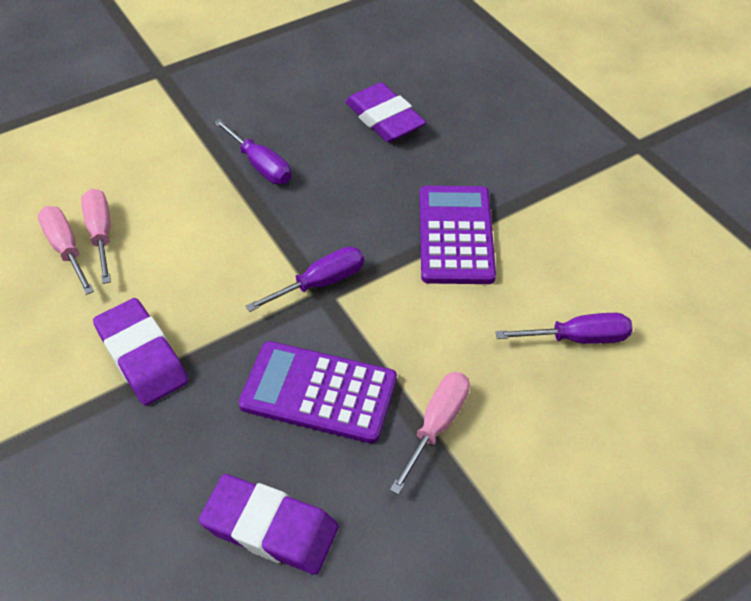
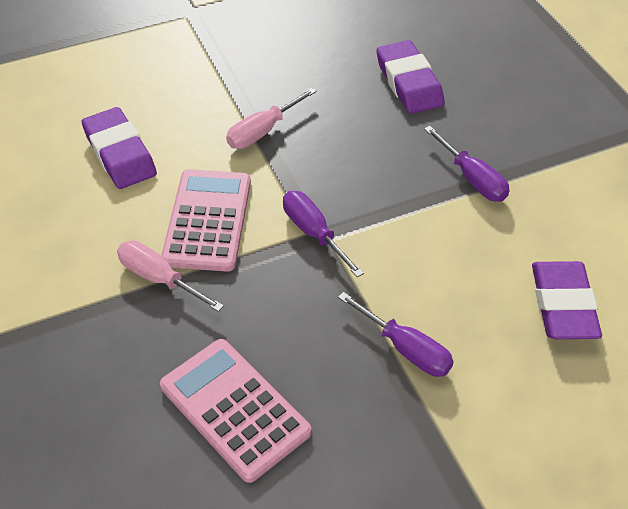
pink calculator: none = 0 -> [160,339,311,483] [161,169,251,272] = 2
pink screwdriver: [38,206,94,295] [81,189,111,284] [390,372,470,495] = 3 -> [117,241,224,312] [226,88,317,149] = 2
purple calculator: [239,341,397,444] [420,186,496,284] = 2 -> none = 0

